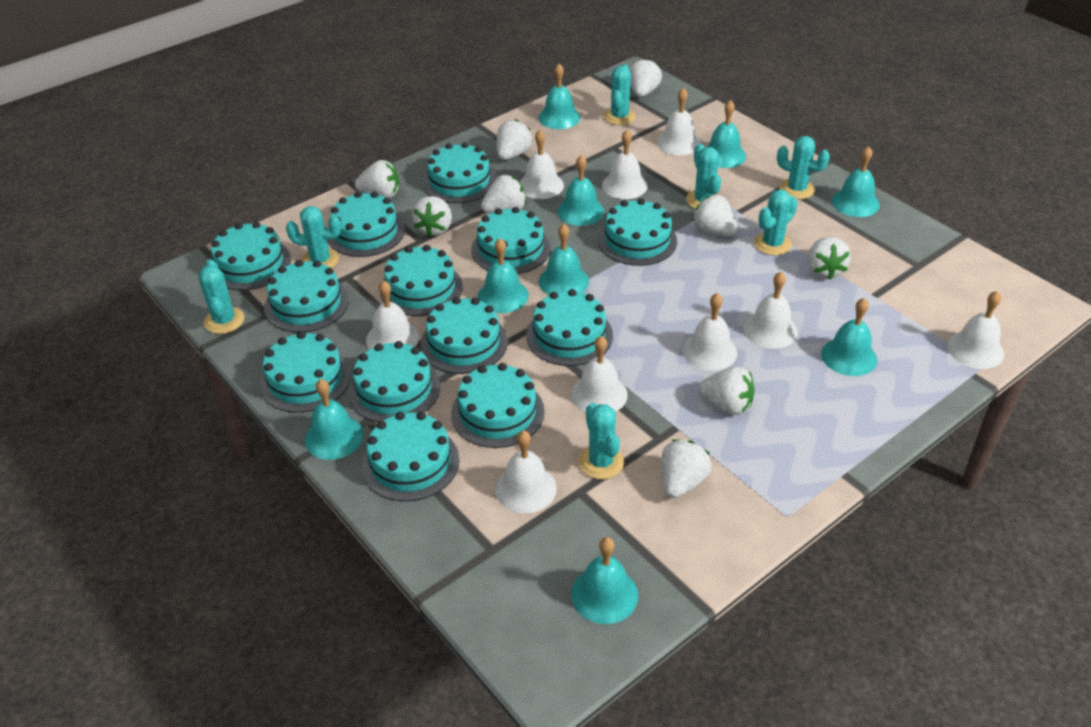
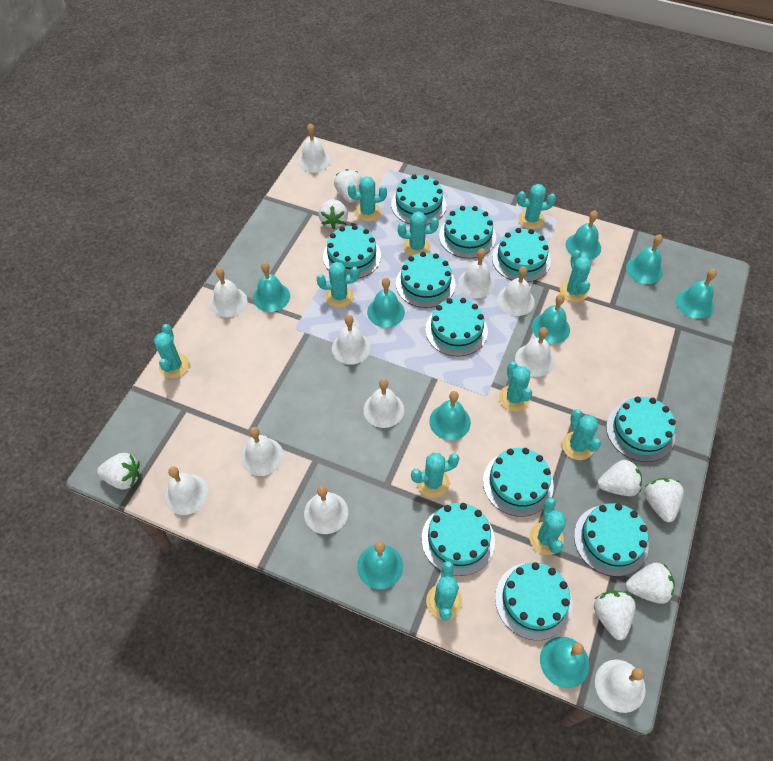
turquoise cactus: [198,259,244,334] [286,206,341,268] [578,403,624,479] [604,64,636,125] [686,144,721,209] [754,189,798,255] [777,136,830,199] = 7 -> [154,324,189,378] [317,262,359,308] [347,176,387,222] [398,211,439,256] [411,453,459,498] [426,561,462,621] [499,361,532,412] [517,184,556,229] [529,498,566,555] [560,250,591,302] [562,409,601,460] = 11
turquoise cake: [211,222,291,290] [260,331,351,413] [264,260,349,333] [327,192,405,257] [349,341,440,422] [362,412,459,501] [380,245,463,316] [421,297,508,374] [423,142,496,203] [451,363,545,448] [471,207,551,274] [526,289,613,366] [598,198,677,266] = 13 -> [323,225,381,279] [391,174,447,225] [396,252,455,308] [422,503,495,576] [425,298,488,357] [439,206,496,259] [483,448,554,517] [492,228,551,282] [495,562,572,640] [574,503,649,576] [606,396,676,462] = 11
white bell: [366,280,420,350] [495,430,557,513] [519,130,564,199] [571,336,628,413] [602,130,648,199] [657,88,701,155] [683,293,737,371] [744,272,798,349] [947,291,1004,369] = 9 -> [165,466,209,515] [210,268,248,318] [241,427,283,476] [298,123,331,173] [304,486,348,534] [332,315,371,365] [363,379,404,428] [458,249,495,298] [497,266,535,316] [515,327,554,377] [595,660,646,713] = 11
white strawberry: [355,160,399,198] [412,196,452,237] [481,175,526,213] [497,119,533,160] [629,58,662,97] [661,439,712,498] [692,195,737,237] [698,367,755,415] [808,237,851,280] = 9 -> [97,453,140,489] [318,199,348,229] [334,169,362,203] [594,590,636,640] [598,460,642,496] [626,563,675,604] [644,478,684,522] = 7

